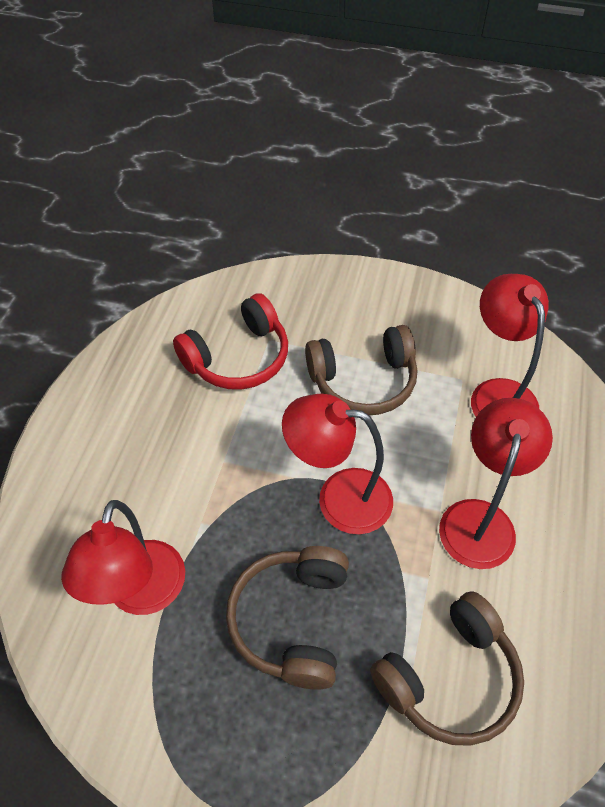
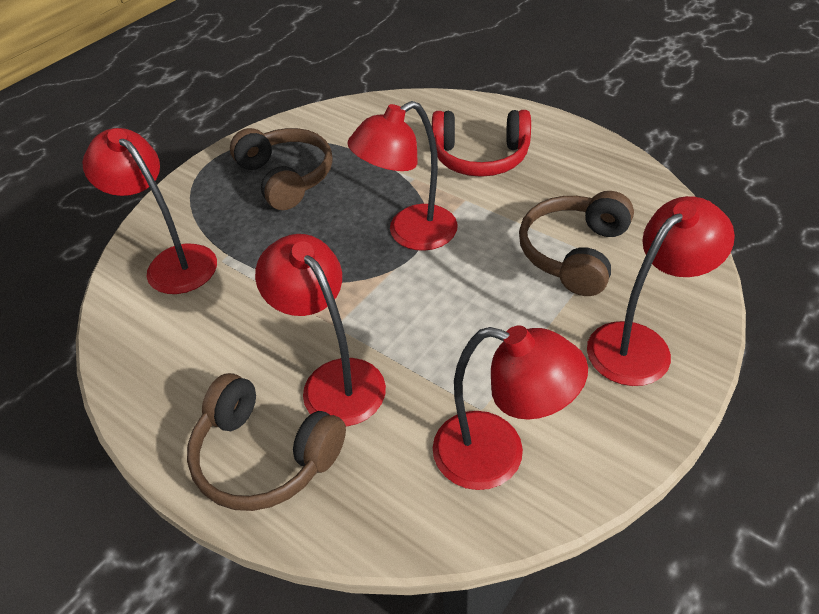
red lamp: [61,500,185,615] [282,393,393,534] [439,398,553,569] [471,274,549,417] = 4 -> [82,128,217,294] [255,234,386,427] [347,101,458,251] [433,326,588,490] [587,196,735,386] = 5

